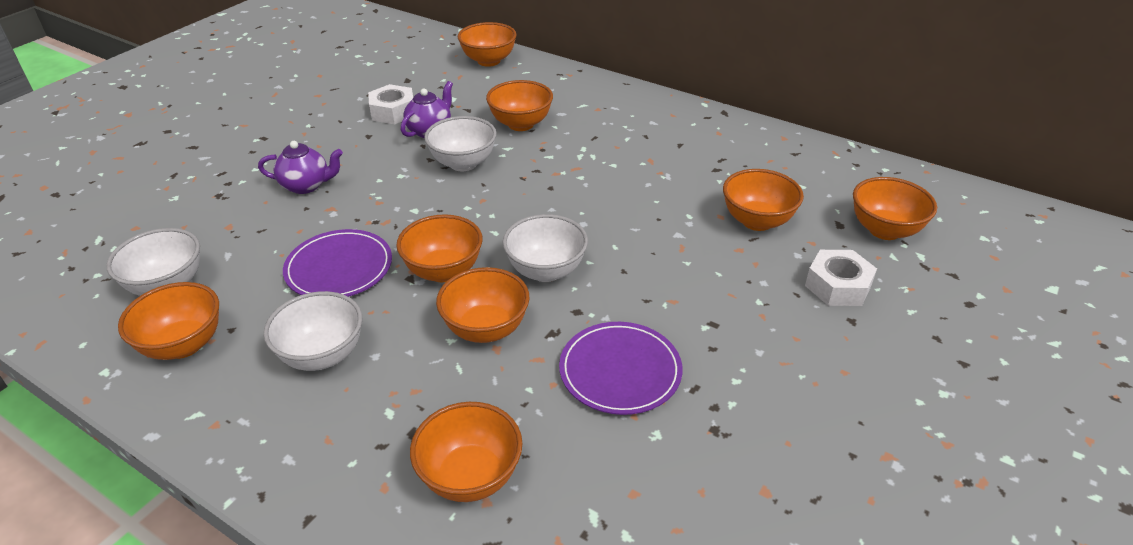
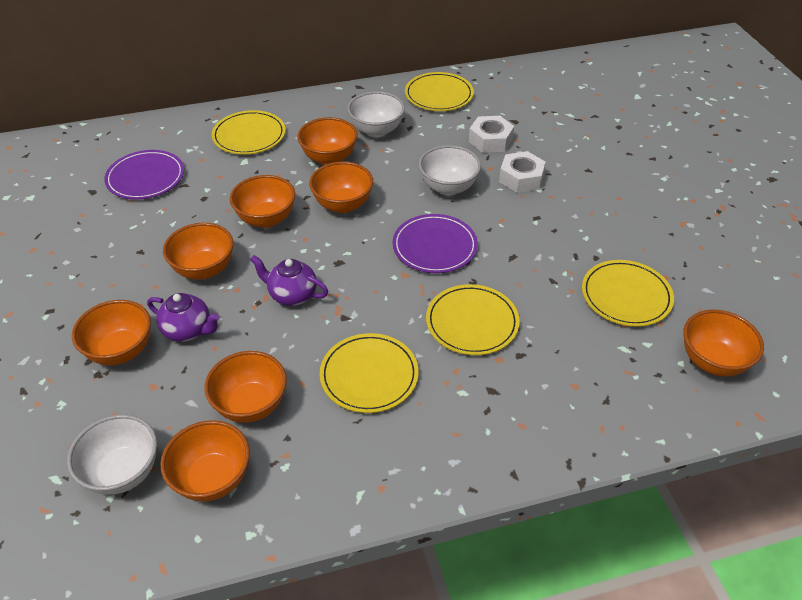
white bowl: [106,228,200,296] [263,291,362,371] [424,116,497,171] [502,214,588,282] = 4 -> [67,414,157,495] [347,91,405,137] [419,145,481,196] = 3
yellow plate: none = 0 -> [212,110,286,155] [320,333,419,413] [405,72,474,111] [426,284,519,355] [582,260,674,327] = 5

